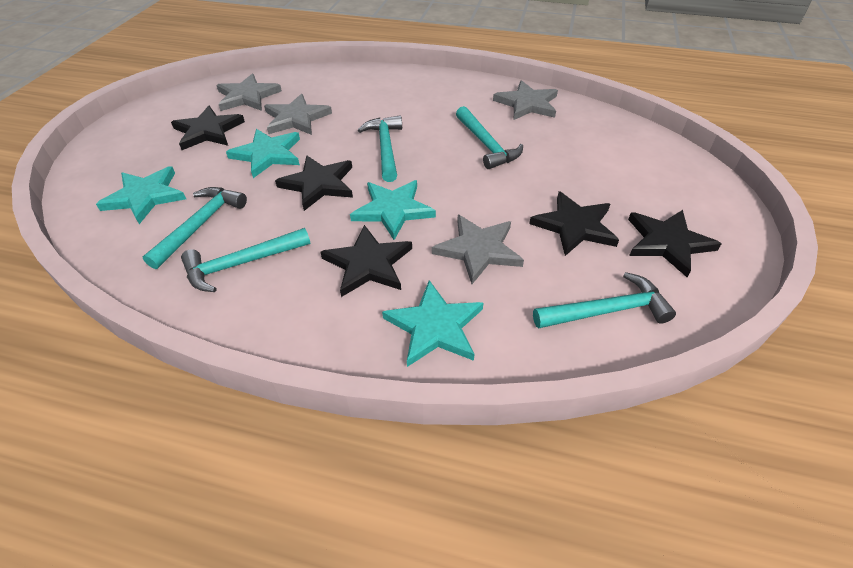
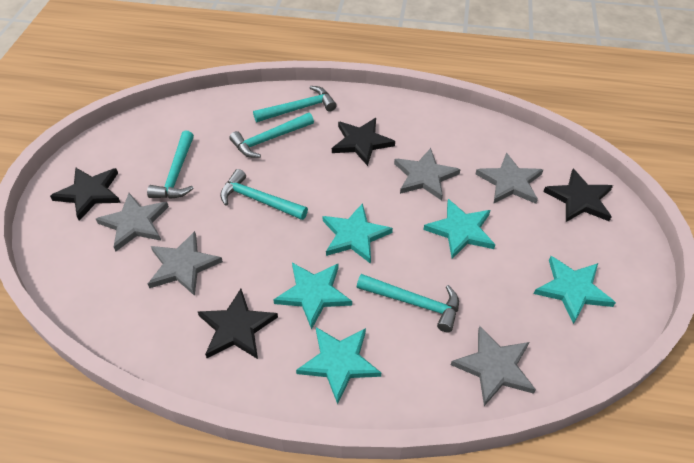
black star: [171,106,245,150] [275,155,353,211] [321,225,412,297] [529,191,619,256] [628,210,721,277] = 5 -> [50,167,121,221] [198,289,278,359] [332,118,395,166] [543,169,613,222] = 4
grey star: [216,74,282,111] [264,94,332,135] [432,215,524,284] [493,80,558,120] = 4 -> [96,193,169,251] [148,231,223,296] [394,148,461,200] [451,326,536,406] [476,153,543,204] = 5
turquoise star: [96,166,186,224] [226,129,300,178] [350,180,436,240] [382,280,483,367] = 4 -> [273,263,352,330] [296,327,381,405] [322,203,393,264] [423,199,495,259] [534,256,616,324] = 5

